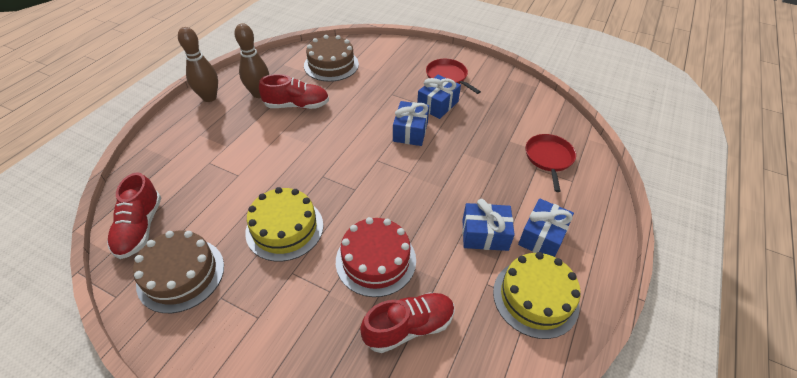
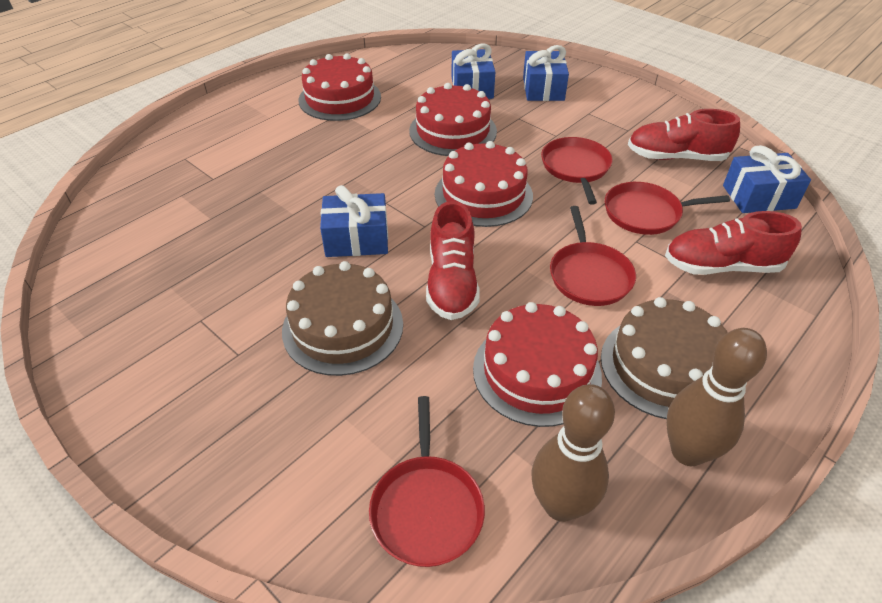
red cake: [336,217,416,297] = 1 -> [299,53,381,121] [409,83,497,156] [435,141,533,227] [473,302,602,427] = 4
red pan: [426,59,481,94] [526,134,576,192] = 2 -> [369,396,485,567] [541,137,613,205] [550,206,636,306] [605,182,730,235] = 4
yellow cake: [245,187,323,262] [493,252,581,339] = 2 -> none = 0

